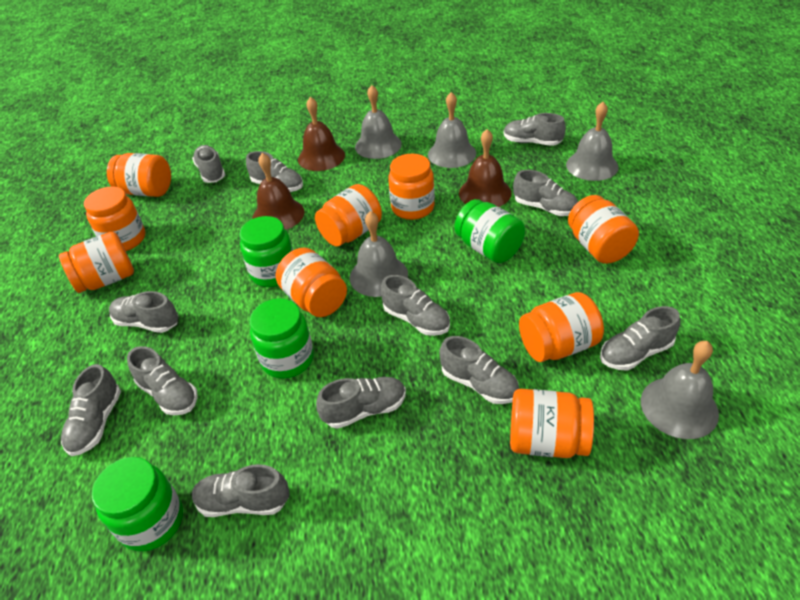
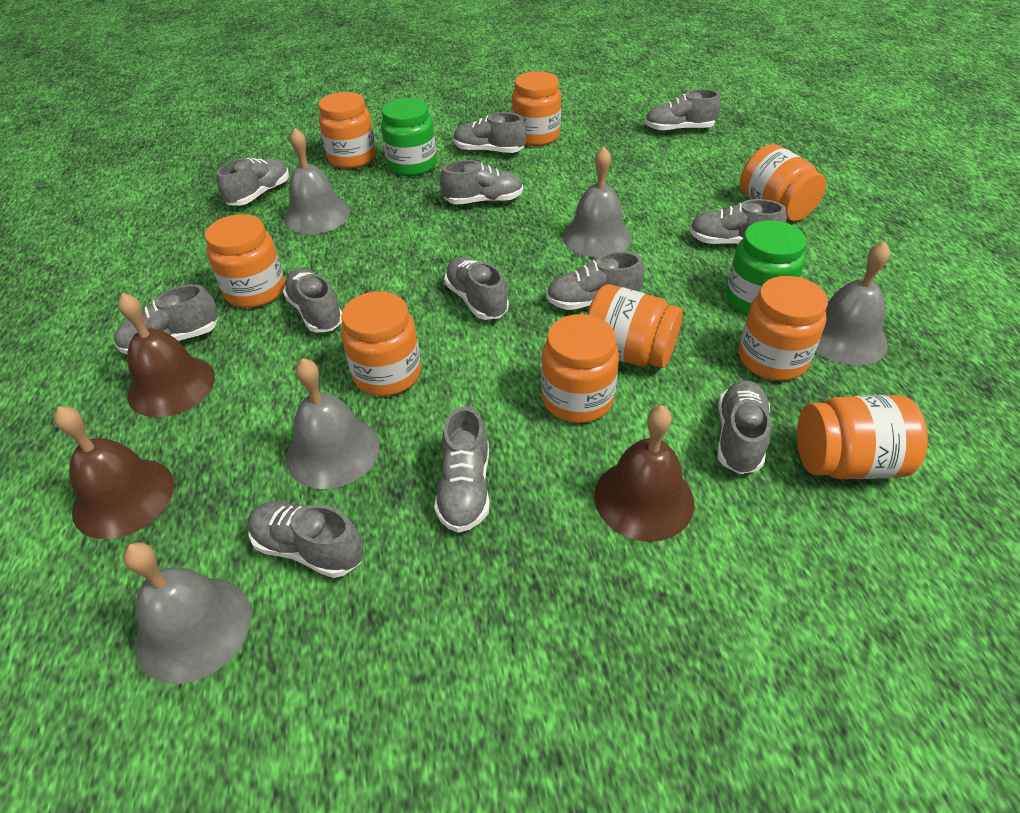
green jar: [92,457,183,552] [239,216,293,287] [249,298,314,379] [455,199,525,263] = 4 -> [381,98,437,176] [726,220,806,315] = 2

